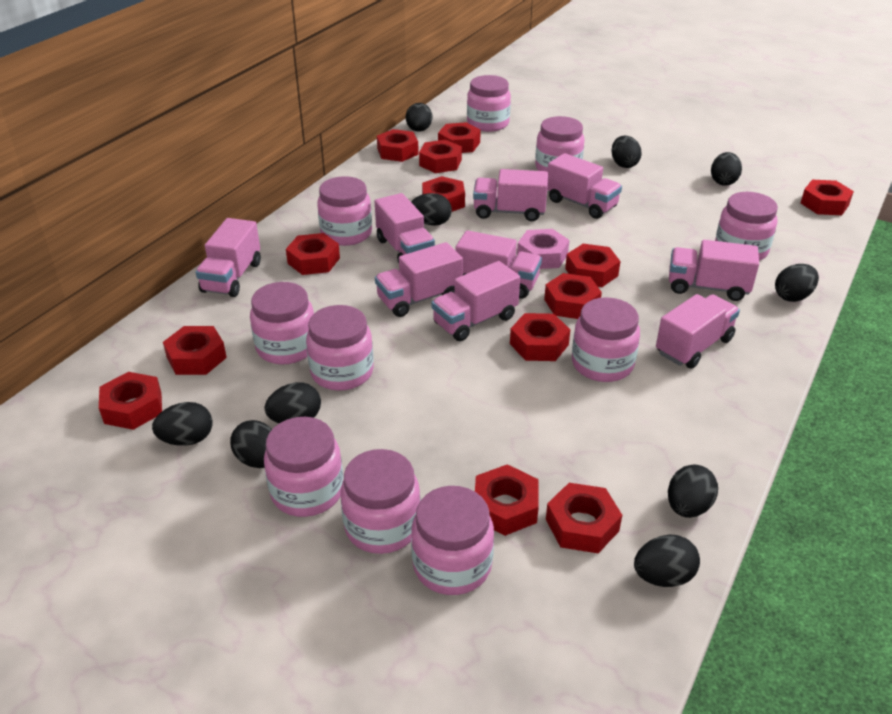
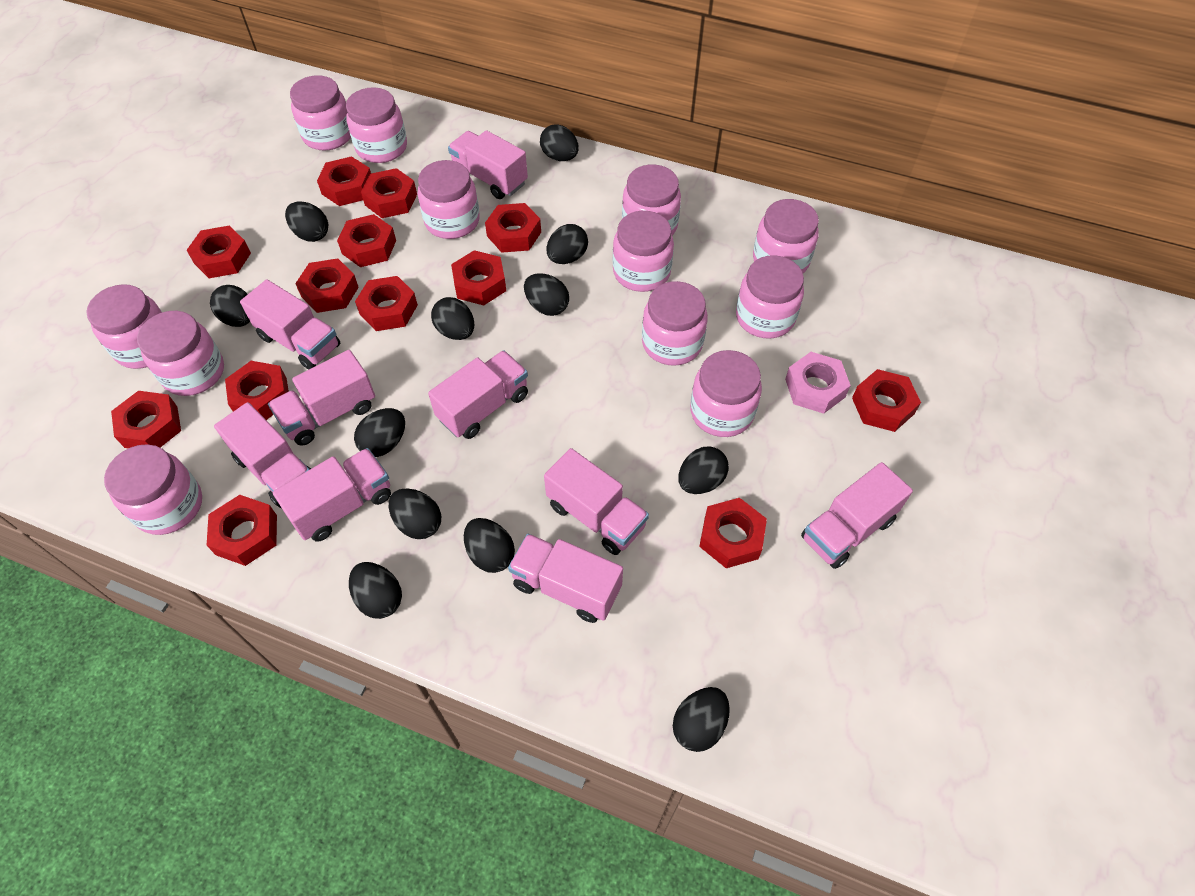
black egg: [152,402,212,446] [230,420,272,468] [265,382,321,423] [406,103,432,132] [411,193,452,226] [611,136,642,168] [634,534,700,587] [668,465,718,518] [711,152,742,186] [775,264,819,302] = 10 -> [210,285,250,327] [285,202,328,242] [349,562,402,619] [354,408,405,457] [389,489,441,539] [431,297,474,340] [464,518,515,573] [524,274,569,316] [540,124,579,161] [547,224,588,264] [673,687,730,752] [678,446,729,494] = 12
pink jar: [250,282,314,364] [264,417,343,517] [306,305,374,391] [317,176,372,246] [340,449,420,554] [411,486,494,595] [467,75,511,132] [535,116,585,171] [572,297,640,382] [715,192,778,261] = 10 -> [86,284,162,369] [104,444,202,535] [137,311,224,396] [290,75,351,151] [346,87,407,163] [417,160,480,239] [613,211,674,292] [622,164,681,236] [642,281,708,366] [690,350,762,437] [736,255,804,339] [753,199,819,273] = 12

